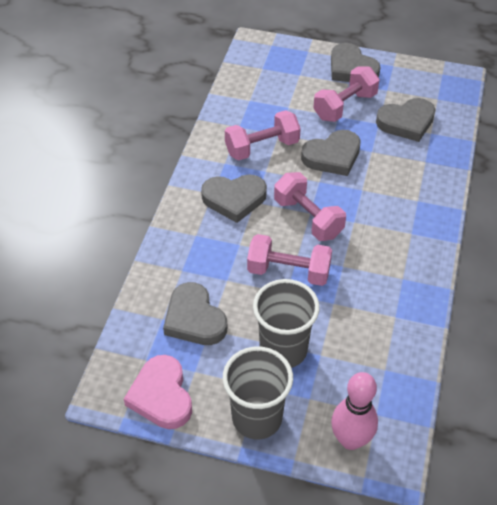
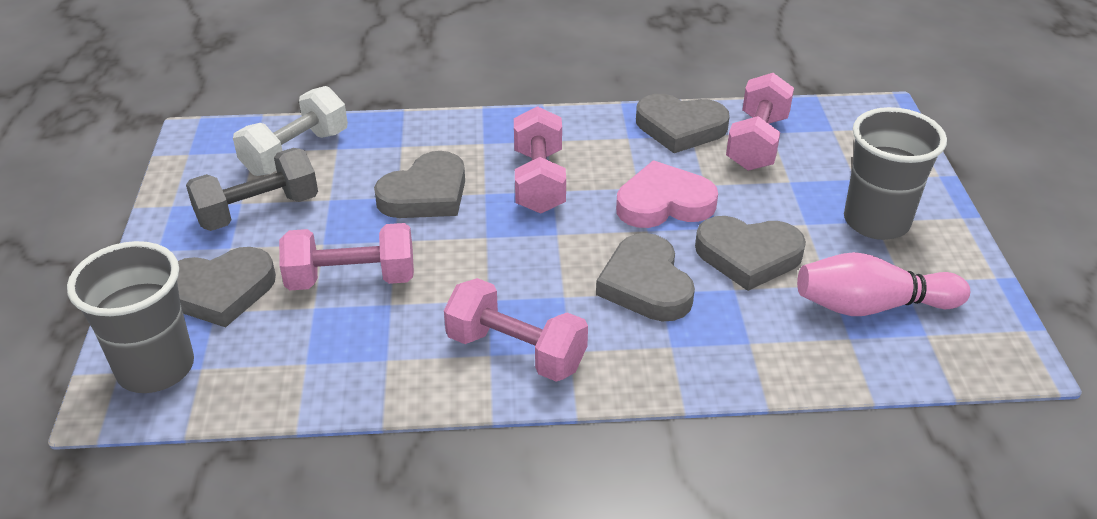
grey dumbbell: none = 0 -> [186,148,318,231] = 1
white dumbbell: none = 0 -> [233,86,348,176] = 1

